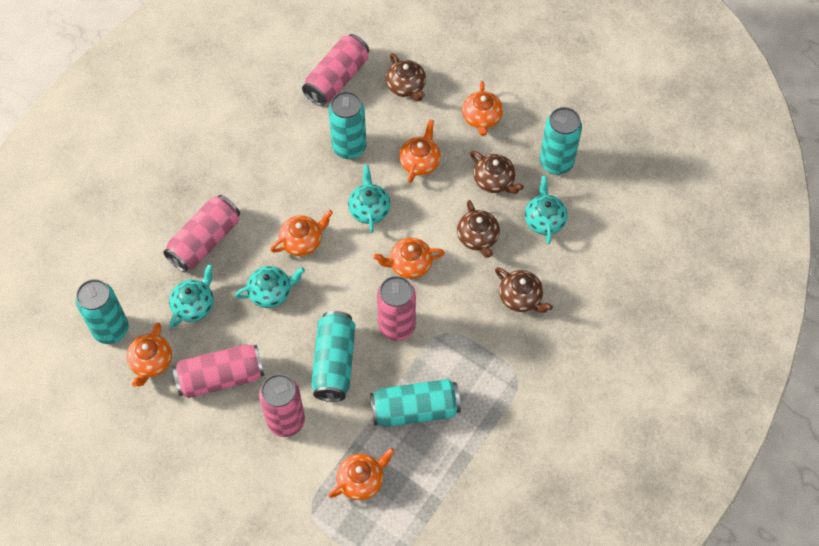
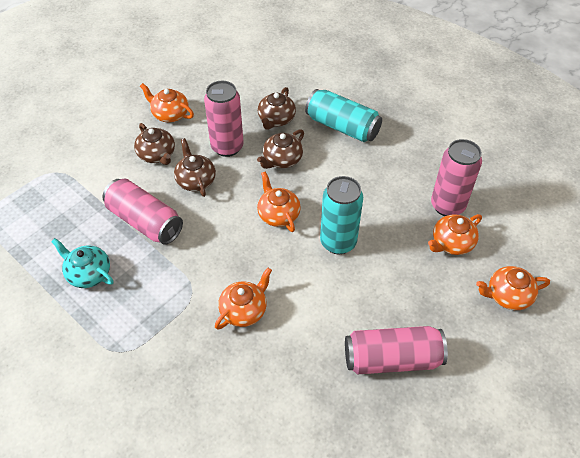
orange teapot: [126,323,172,387] [270,210,333,256] [328,448,395,500] [373,238,445,279] [399,119,441,183] [462,81,503,136] = 6 -> [140,83,194,122] [215,268,272,330] [257,172,301,232] [428,214,482,255] [476,266,550,310] = 5
pink can: [163,195,240,273] [173,344,264,398] [259,374,305,437] [302,34,369,106] [377,276,416,341] = 5 -> [102,179,183,245] [204,81,244,157] [345,326,448,374] [431,139,482,216] = 4
turquoise can: [76,279,128,344] [311,311,355,402] [328,91,367,159] [370,379,461,427] [540,107,582,175] = 5 -> [305,89,382,142] [320,176,363,254] = 2
turquoise teapot: [169,264,214,328] [235,266,305,308] [348,165,391,233] [525,176,567,244] = 4 -> [51,238,114,288] = 1

